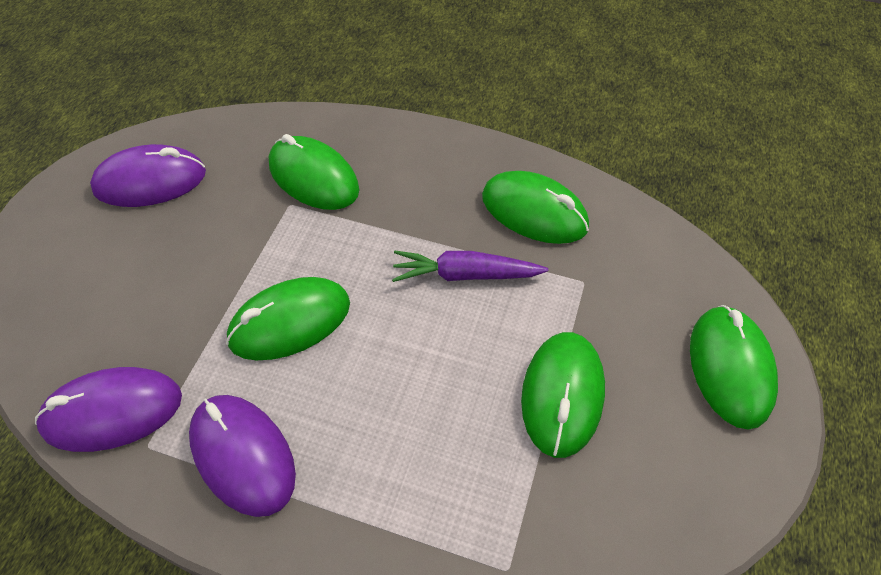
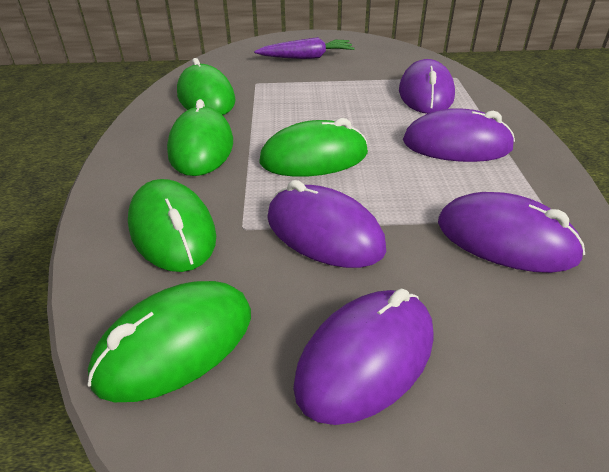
purple mouse: [35,367,182,452] [90,144,206,207] [189,395,296,517] = 3 -> [267,180,386,268] [293,289,433,425] [399,59,455,114] [403,108,515,162] [438,192,585,273] = 5

